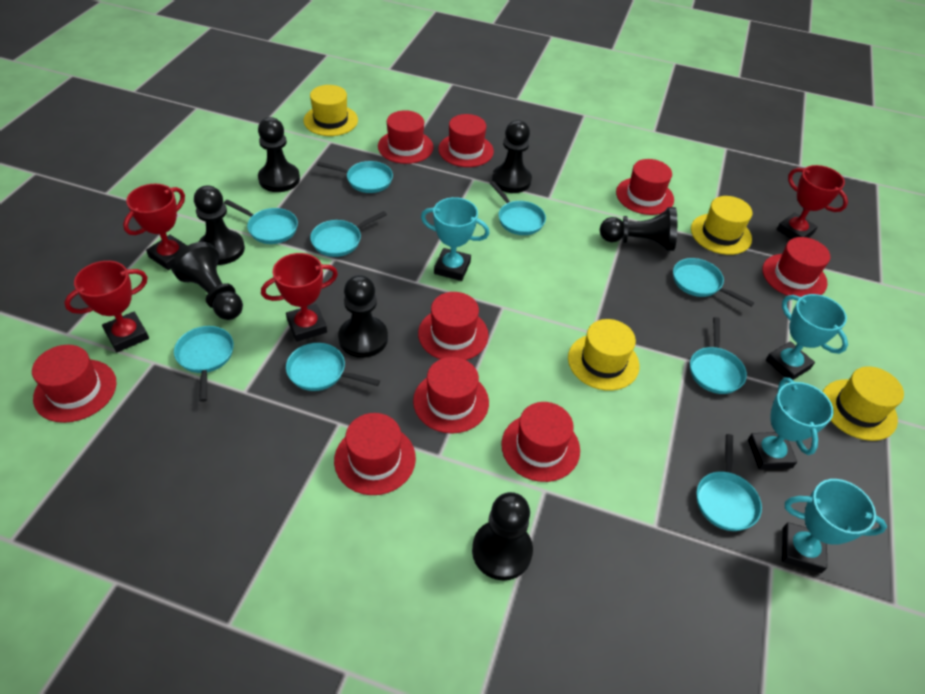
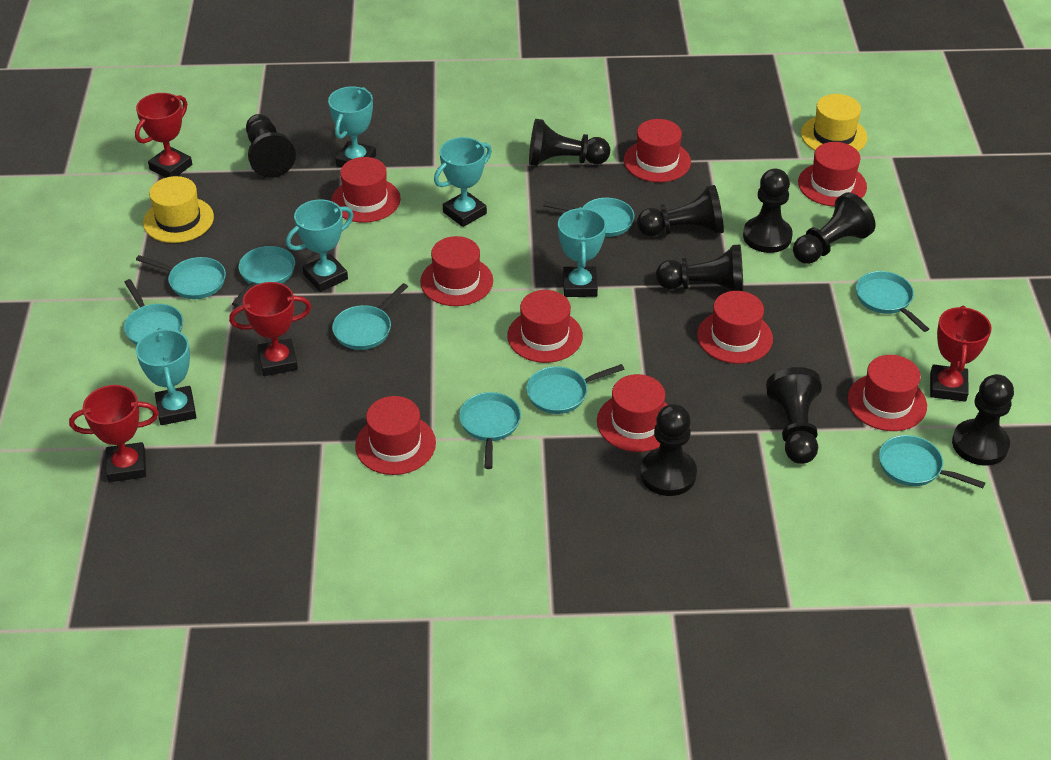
black pawn: [171,242,243,320] [194,185,245,265] [258,117,300,192] [338,275,388,358] [472,492,533,581] [492,120,532,193] [600,207,677,251] = 7 -> [246,114,296,178] [529,119,610,166] [637,185,724,236] [640,404,697,496] [656,244,744,291] [743,169,793,253] [766,367,822,464] [793,192,876,264] [952,374,1014,466] = 9
turquoise trophy: [421,197,490,281] [748,378,834,470] [766,294,848,380] [782,479,887,573] = 4 -> [136,328,196,425] [286,199,353,292] [328,86,376,167] [434,137,492,227] [558,207,606,297] = 5
yellow hat: [303,85,358,136] [568,319,639,391] [691,196,752,255] [823,366,904,441] = 4 -> [143,176,214,243] [801,94,868,151] = 2

